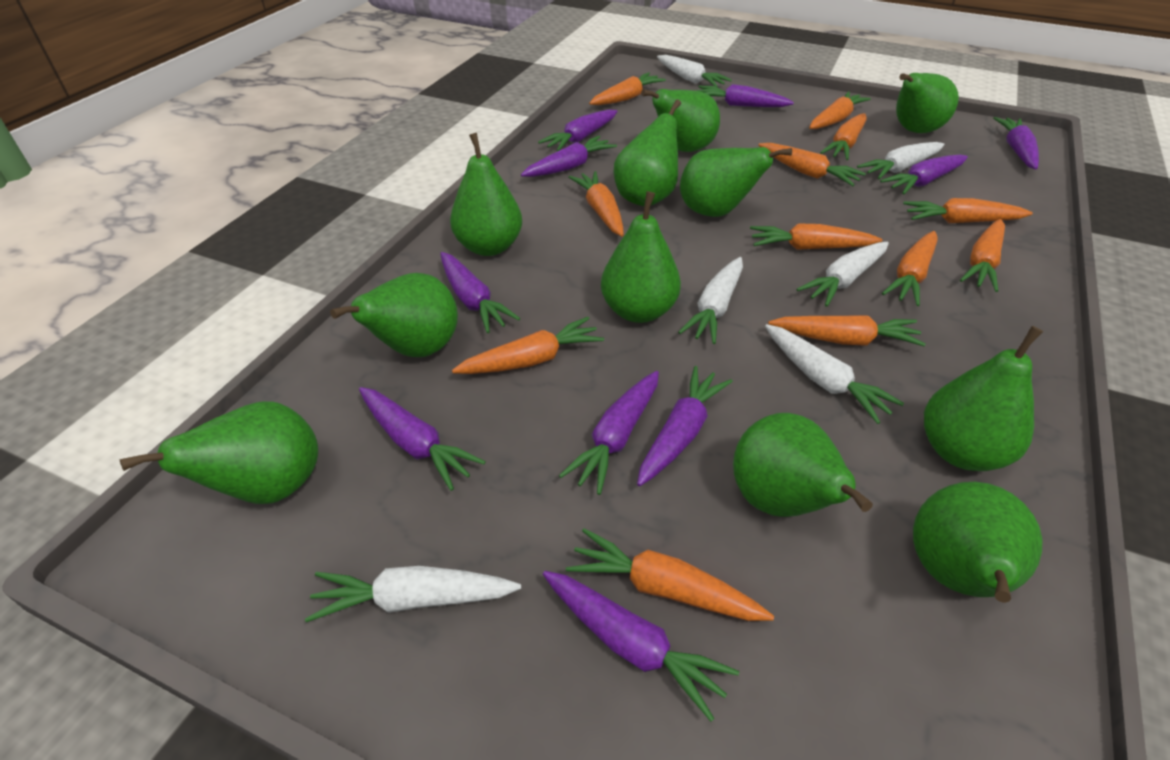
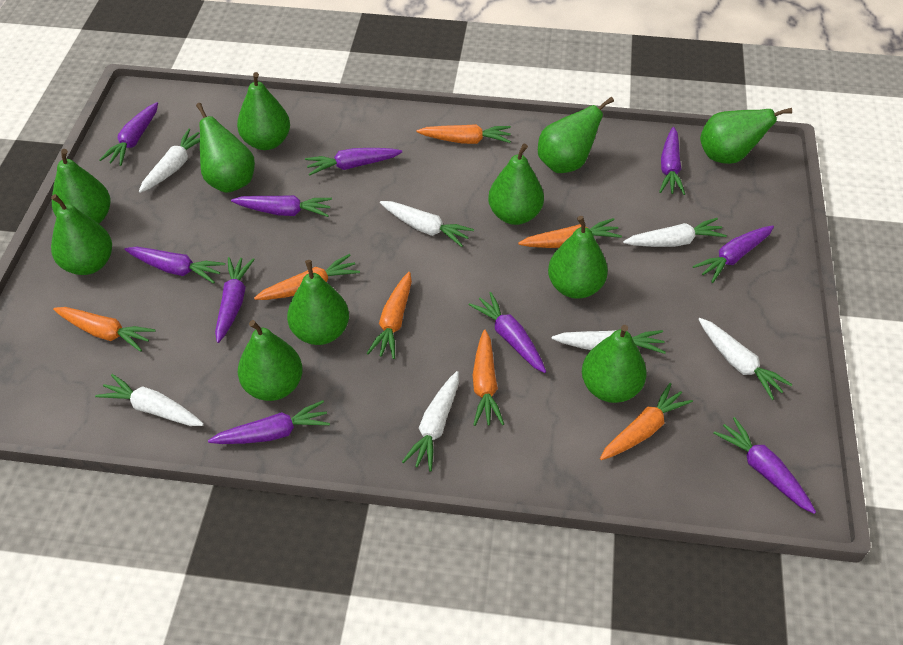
orange carrot: [452,317,604,374] [566,528,774,621] [569,171,624,237] [589,72,666,105] [750,224,882,250] [758,143,866,186] [768,315,926,346] [809,91,871,129] [820,113,867,160] [882,231,938,306] [903,198,1033,223] [960,219,1005,292] = 12 -> [53,307,156,352] [254,254,360,300] [367,272,412,359] [416,124,511,144] [473,330,504,426] [518,218,622,248] [600,383,693,460] = 7
white carrot: [305,566,521,622] [657,55,732,87] [678,257,743,344] [765,324,904,424] [797,242,889,307] [857,142,944,179] = 6 -> [95,374,204,426] [139,129,200,193] [380,201,474,247] [402,371,459,471] [552,330,666,354] [623,218,727,247] [698,318,793,400] = 7

